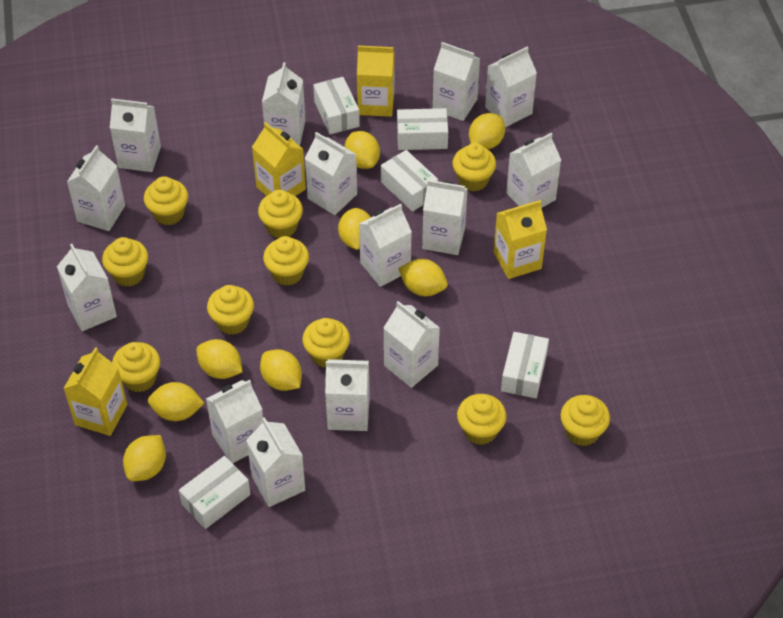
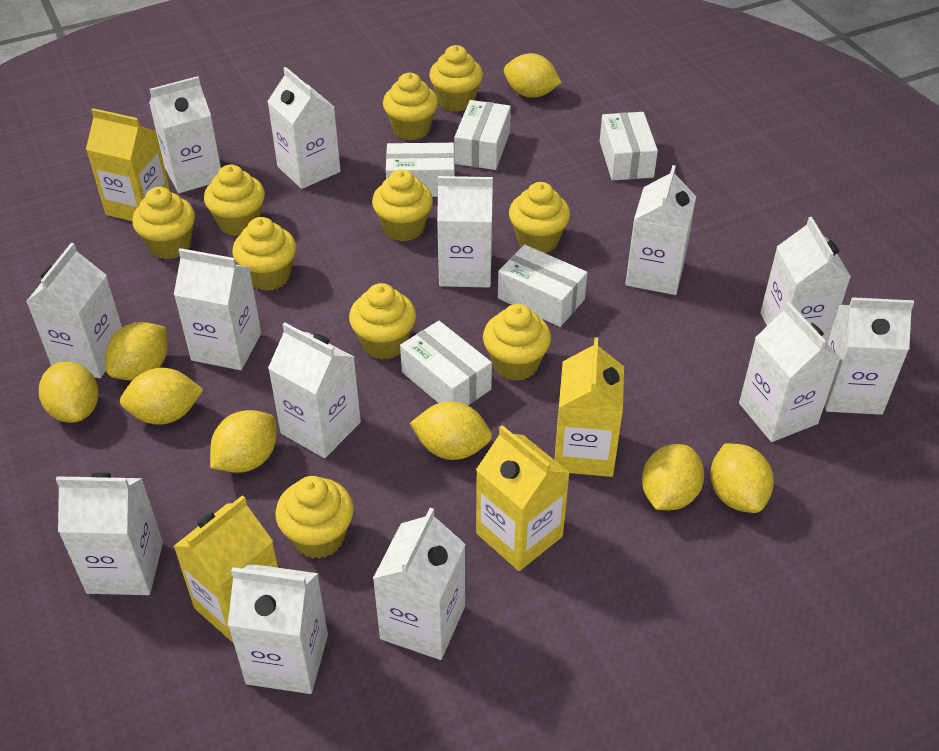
white carton: [57,244,117,331] [67,145,125,231] [110,99,161,172] [206,380,263,464] [246,417,305,507] [262,62,306,145] [305,132,357,215] [325,359,370,431] [359,204,412,287] [384,301,440,388] [422,180,468,255] [433,42,480,121] [485,46,537,127] [506,133,561,208] = 14 -> [26,243,122,378] [56,472,163,595] [149,76,221,193] [174,248,261,370] [228,564,328,694] [267,67,341,189] [268,323,361,458] [373,508,465,660] [437,176,493,288] [626,165,696,295] [739,302,841,442] [760,217,851,343] [825,297,914,415] = 13

